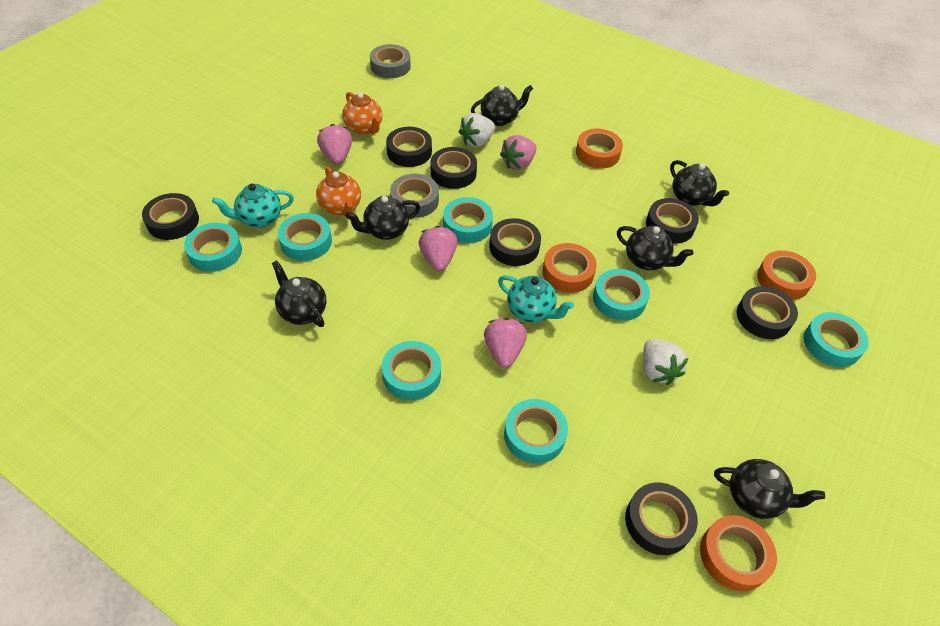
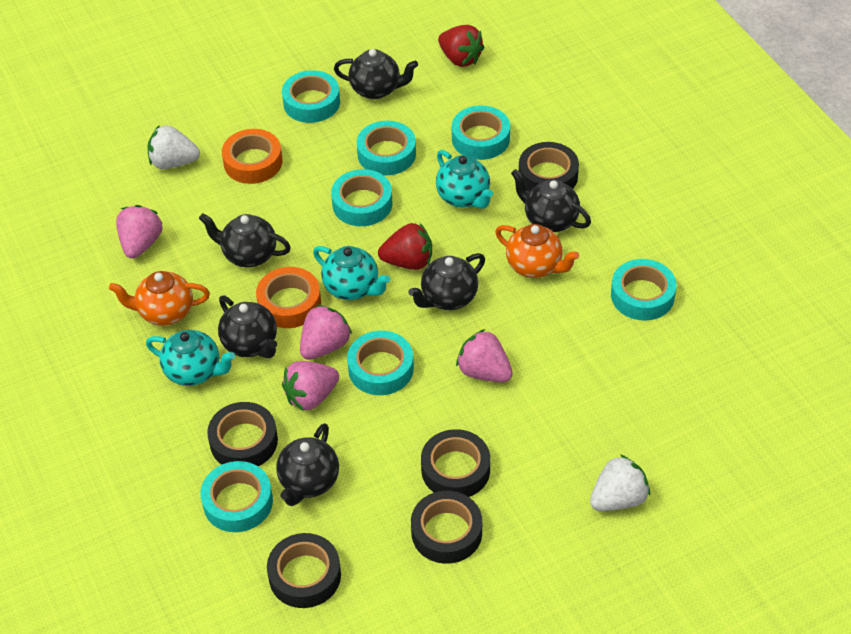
black tape: [142,193,199,240] [386,127,432,167] [431,147,477,189] [489,218,541,266] [625,483,698,555] [646,198,699,244] [737,286,798,339] = 7 -> [207,402,278,466] [267,533,341,608] [411,491,482,564] [421,429,490,497] [519,142,579,191] = 5
grey tape: [370,44,411,78] [390,174,439,218] = 2 -> none = 0
orange tape: [542,243,597,293] [576,128,623,168] [700,515,777,591] [757,250,816,300] = 4 -> [222,129,282,184] [256,267,321,328] = 2
red strawberry: none = 0 -> [378,222,432,270] [438,25,485,67] = 2
turquoise teapot: [212,184,294,228] [498,275,574,323] = 2 -> [146,330,235,386] [313,246,390,300] [436,150,493,209] = 3

